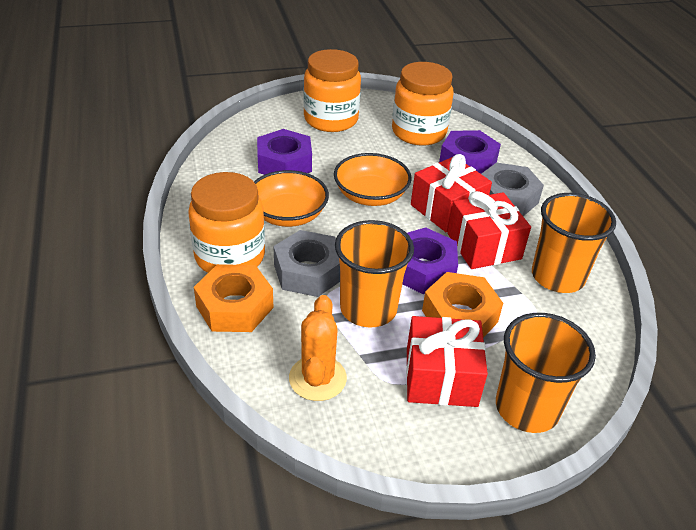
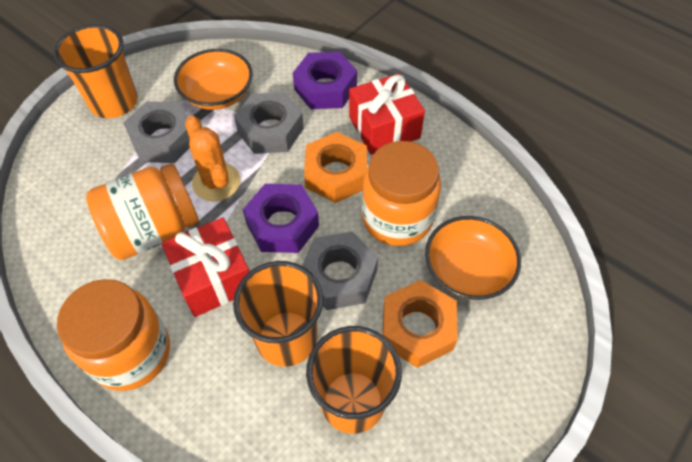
grey nut: [274,230,340,297] [482,162,544,216] = 2 -> [123,101,190,163] [234,92,304,154] [302,232,378,310] = 3
purple nut: [257,129,312,175] [403,227,458,294] [439,130,501,174] = 3 -> [243,184,319,253] [293,52,357,109] = 2
red gift: [406,316,488,407] [411,154,492,232] [447,191,531,269] = 3 -> [162,218,250,317] [349,73,425,155] = 2

